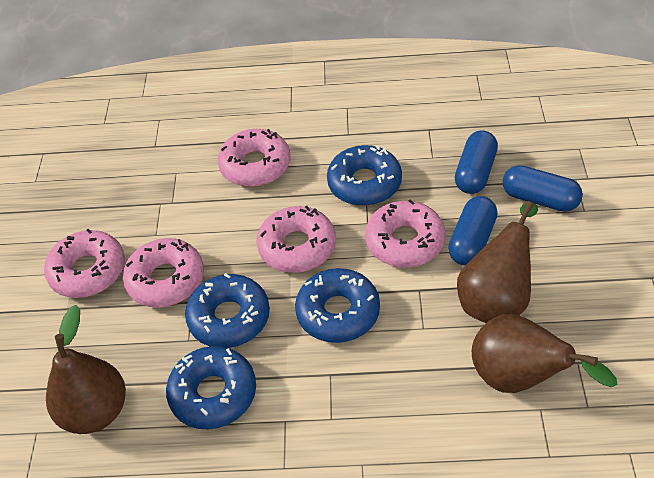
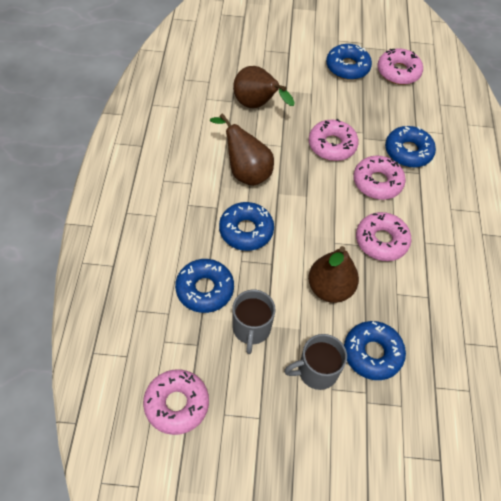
blue capsule: [448,196,498,265] [455,130,498,194] [503,165,583,212] = 3 -> none = 0
blue donut: [166,346,256,429] [185,273,270,348] [295,268,380,343] [327,145,402,206] = 4 -> [175,259,234,313] [219,202,274,251] [326,44,372,80] [344,321,406,380] [385,126,436,168] = 5
grey mug: none = 0 -> [232,290,275,354] [284,334,347,390] = 2

